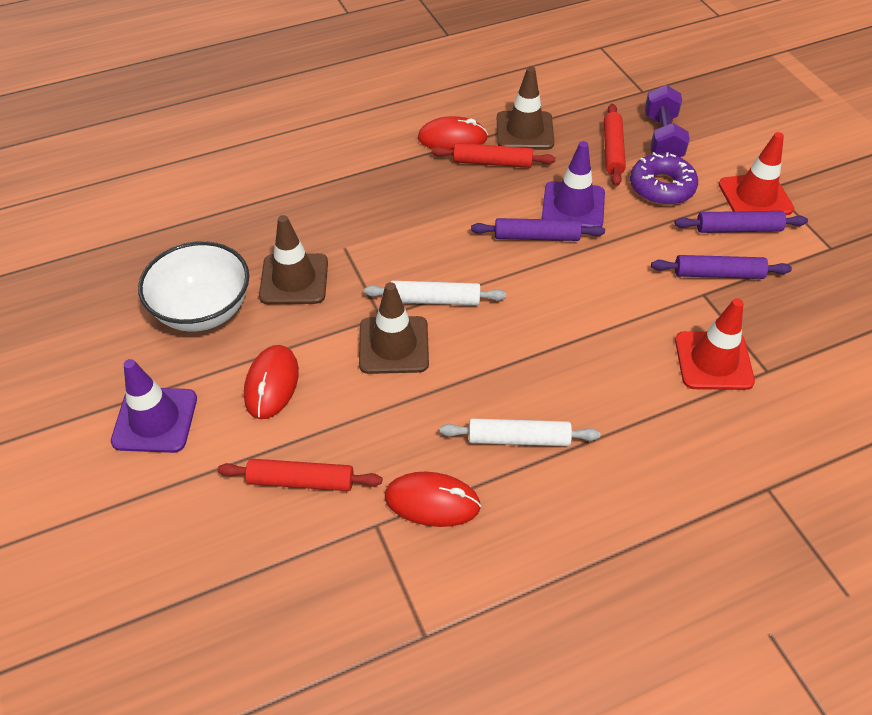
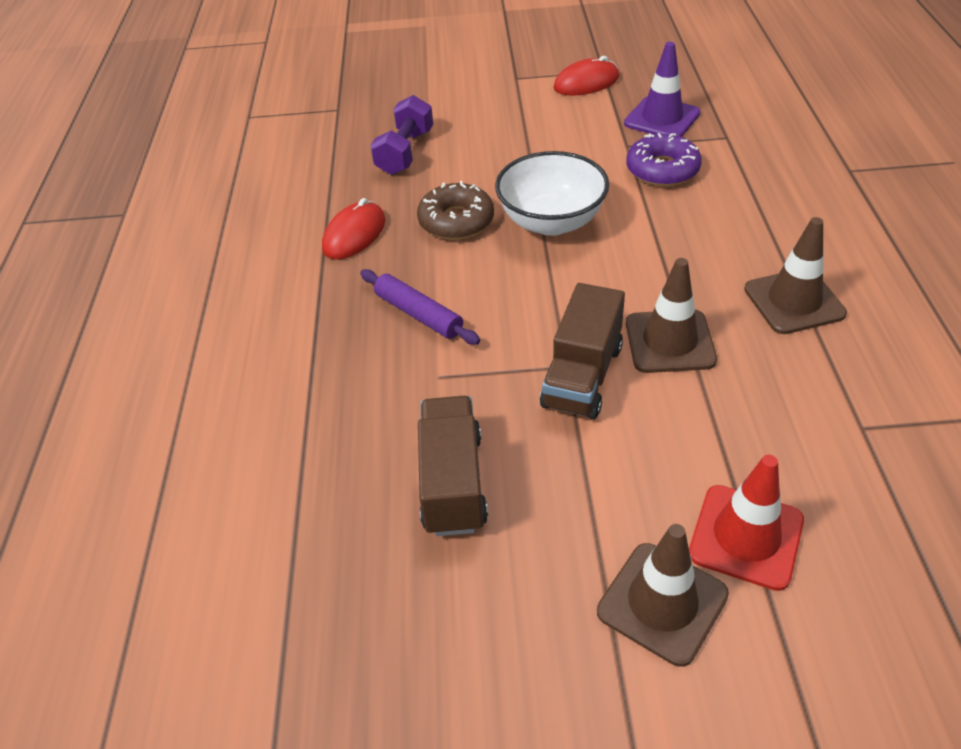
brown donut: none = 0 -> [417,181,494,240] = 1
brown truck: none = 0 -> [418,396,488,536] [540,283,625,419] = 2
purple rolling pin: [471,218,605,241] [651,255,792,279] [674,211,808,233] = 3 -> [360,269,480,345] = 1
purple traffic cone: [111,359,197,453] [542,141,605,228] = 2 -> [624,42,701,137] = 1
red mouse: [244,345,299,419] [385,472,481,527] [418,116,488,150] = 3 -> [322,198,385,260] [553,56,619,96] = 2
red rolling pin: [218,459,382,491] [431,143,555,168] [604,104,626,186] = 3 -> none = 0
red traffic cone: [675,298,755,390] [719,132,794,215] = 2 -> [689,455,804,591] = 1
white rolling pin: [364,281,506,305] [440,419,600,446] = 2 -> none = 0

